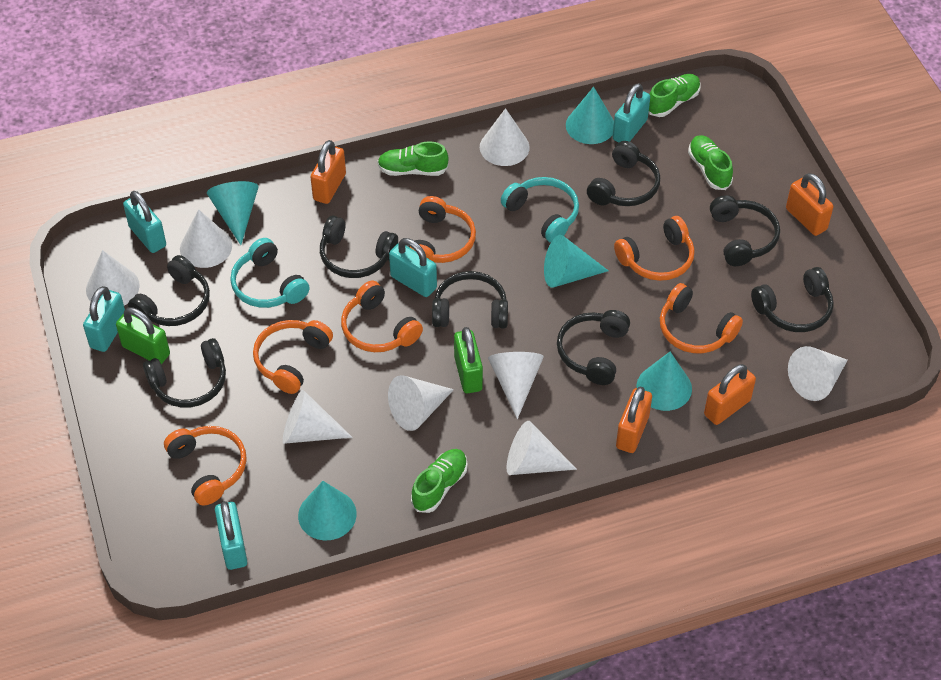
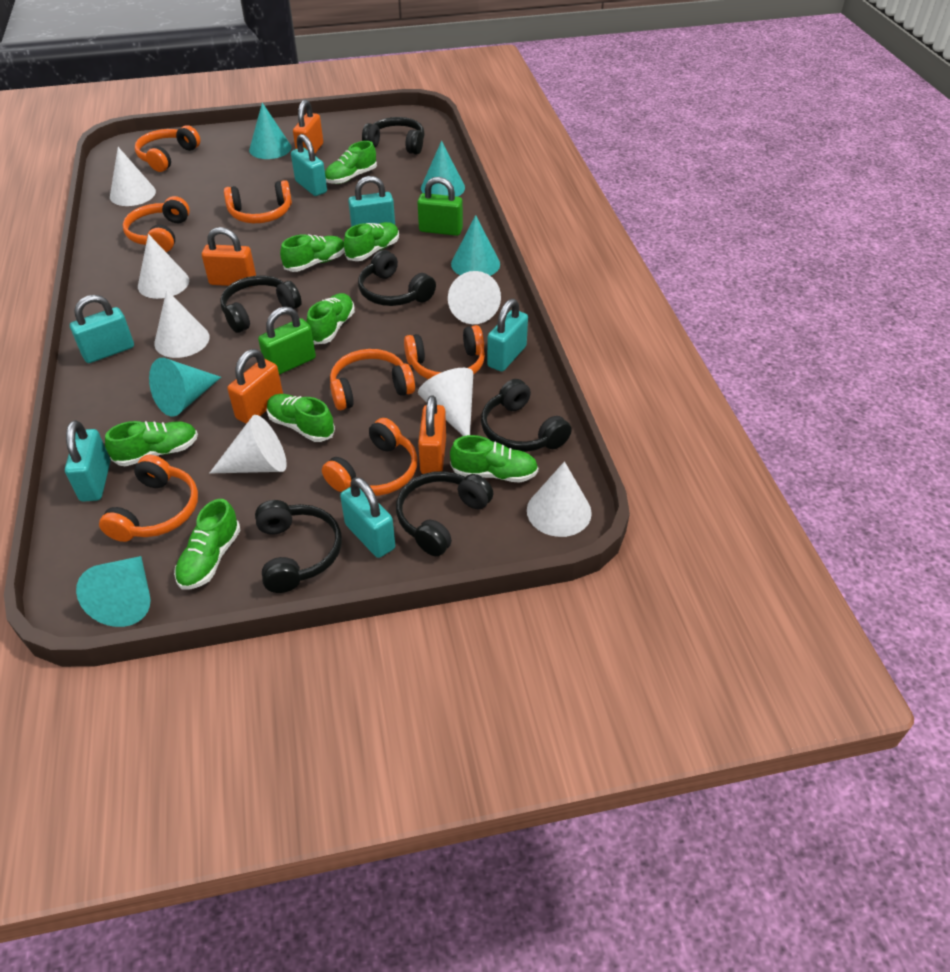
black headphones: [128,255,210,326] [143,338,226,408] [320,216,398,278] [432,271,508,328] [557,310,630,385] [587,141,660,206] [710,195,780,266] [751,267,834,332] = 8 -> [220,276,302,333] [255,500,342,593] [358,250,436,306] [362,117,425,155] [396,471,493,556] [481,379,572,452] = 6
green shoe: [378,141,449,176] [411,449,468,513] [649,74,701,117] [688,135,733,190] = 4 -> [105,421,198,466] [174,499,240,590] [267,394,335,442] [280,234,345,272] [306,293,355,344] [325,141,377,184] [344,222,399,261] [450,435,538,483] = 8
orange headphones: [164,426,247,505] [253,320,333,394] [341,280,423,352] [408,196,476,263] [614,216,695,281] [660,283,743,353] = 6 -> [99,455,198,542] [123,196,190,252] [135,125,201,172] [224,180,292,223] [322,418,418,496] [330,349,415,410] [404,325,485,379] = 7
turquoise headphones: [230,238,310,308] [501,177,579,243] = 2 -> none = 0
turquoise padlock: [83,286,125,352] [123,191,166,253] [215,501,247,570] [389,238,437,297] [613,83,650,142] = 5 -> [65,420,110,502] [70,295,134,363] [291,134,327,196] [340,477,395,558] [348,176,395,227] [487,299,528,372] = 6
white cone: [86,250,140,305] [180,209,232,268] [283,390,352,444] [388,375,454,431] [480,108,530,166] [488,352,544,419] [506,421,577,475] [788,346,848,401] = 8 -> [110,147,156,206] [138,234,189,299] [154,290,210,358] [209,415,287,474] [418,368,473,436] [448,271,501,324] [527,461,592,537] = 7

